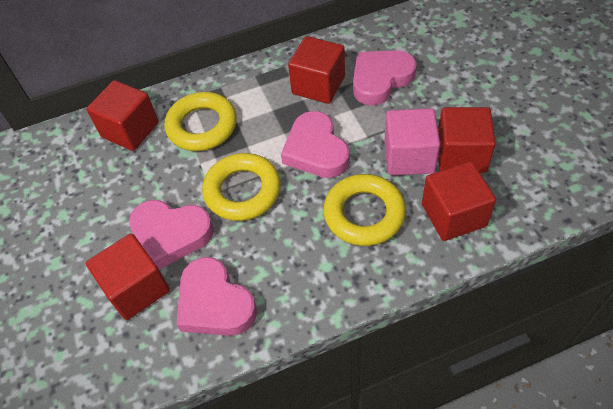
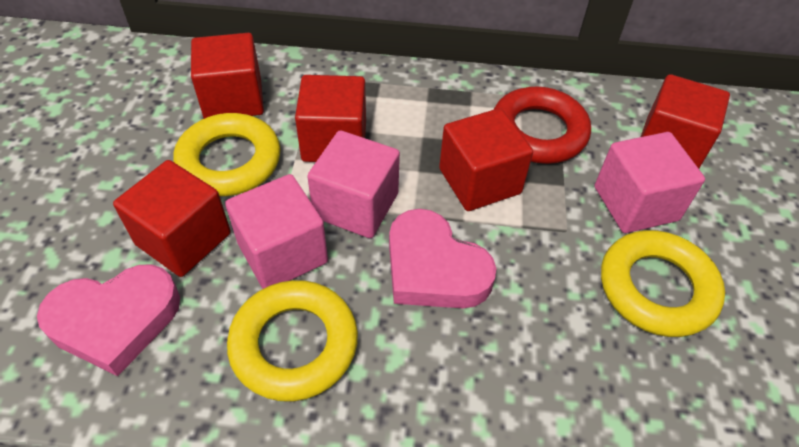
pink cube: [384,108,440,175] = 1 -> [225,174,328,289] [307,130,400,238] [595,132,705,233] = 3
pink heart: [129,200,214,269] [176,257,257,336] [281,111,350,178] [353,50,417,106] = 4 -> [37,264,180,376] [389,209,496,308] = 2
red ring: none = 0 -> [493,87,591,164] = 1

